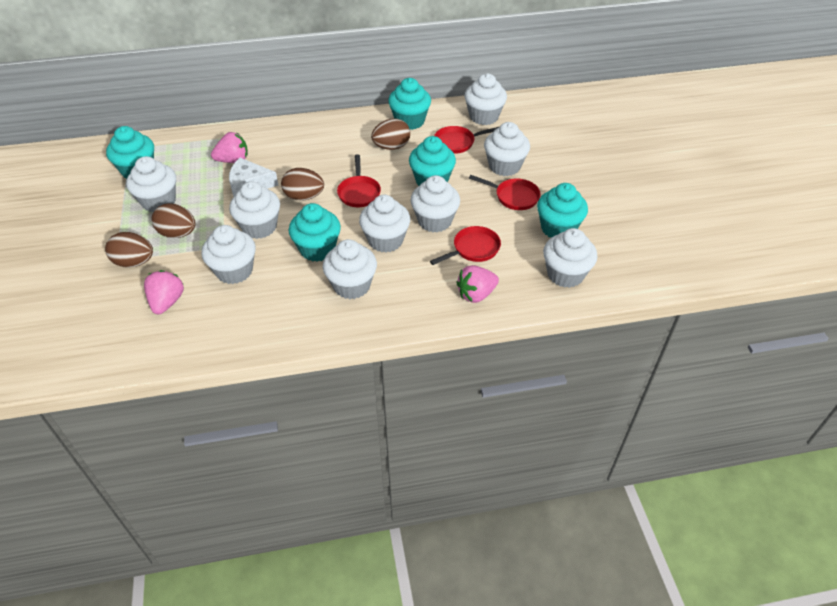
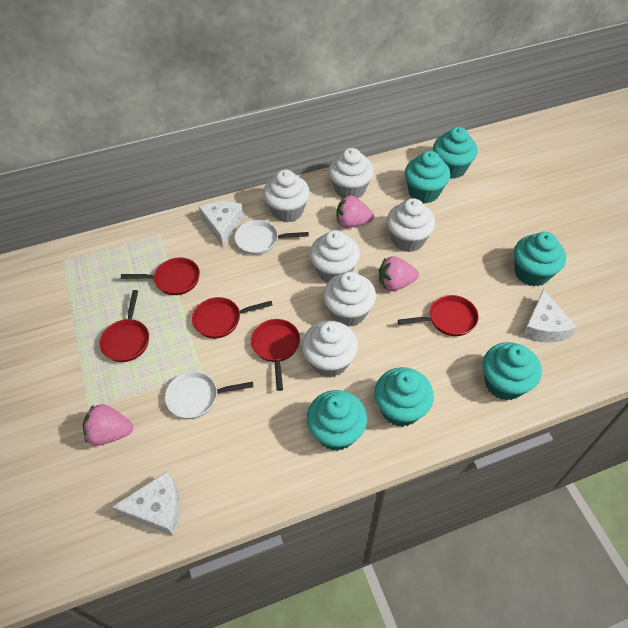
brown egg: [105,232,153,268] [152,203,196,238] [281,168,324,201] [371,118,410,150] = 4 -> none = 0
red pan: [337,154,381,207] [430,226,501,265] [434,126,499,154] [469,175,541,210] = 4 -> [99,290,149,362] [121,257,200,295] [192,297,273,338] [251,319,300,391] [398,295,479,336] = 5
turquoise cupcake: [106,126,154,179] [289,203,341,262] [388,78,431,130] [409,136,456,186] [537,183,588,237] = 5 -> [307,390,367,451] [374,367,434,427] [405,151,450,203] [433,127,478,179] [483,342,542,401] [514,232,566,286] = 6
white cheese: [229,158,279,197] = 1 -> [112,471,180,535] [199,202,243,247] [522,289,577,342] = 3
white cupcake: [126,156,176,212] [201,225,256,284] [229,181,280,239] [323,239,377,299] [359,195,410,253] [411,175,460,233] [464,73,507,125] [484,122,530,176] [543,228,597,288] = 9 -> [263,170,310,222] [302,321,358,378] [310,230,360,283] [323,272,376,327] [328,148,374,198] [387,198,435,252] = 6
white pan: none = 0 -> [165,371,253,419] [235,220,309,255] = 2

